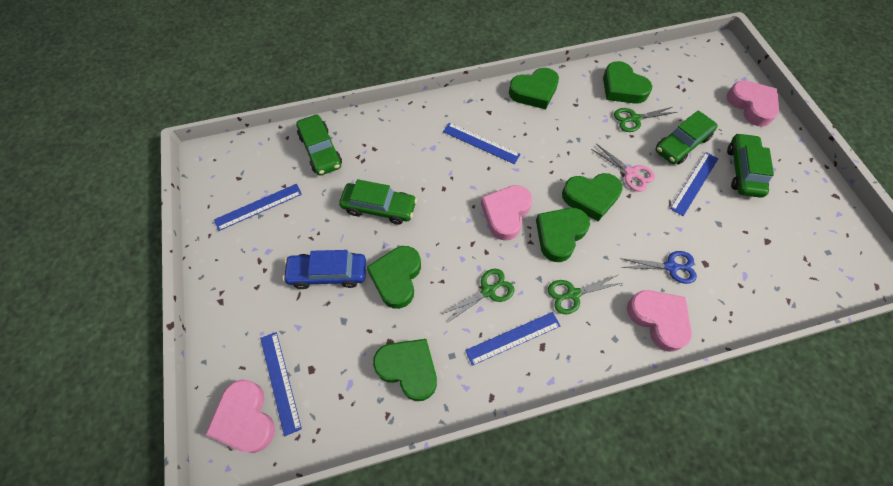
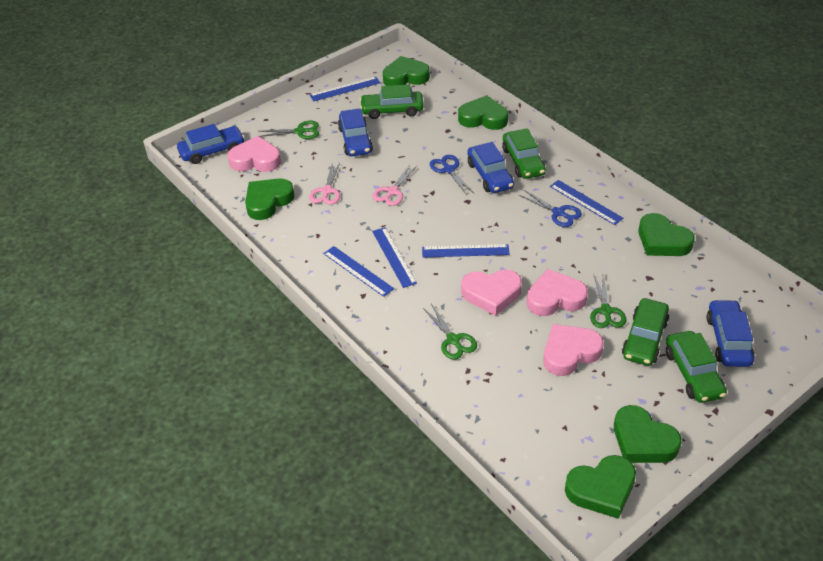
blue car: [283,250,366,289] = 1 -> [177,124,245,164] [338,108,373,156] [467,142,514,193] [707,299,754,367] = 4
blue scissors: [620,251,697,284] = 1 -> [430,155,474,195] [519,190,582,227] = 2
pink scissors: [591,144,655,192] = 1 -> [309,162,340,205] [372,165,417,206] = 2

